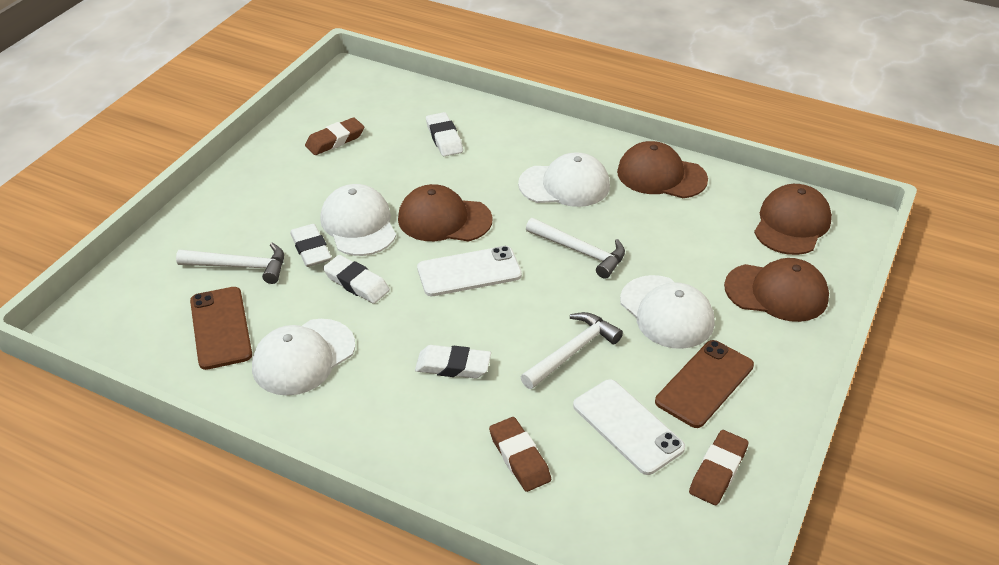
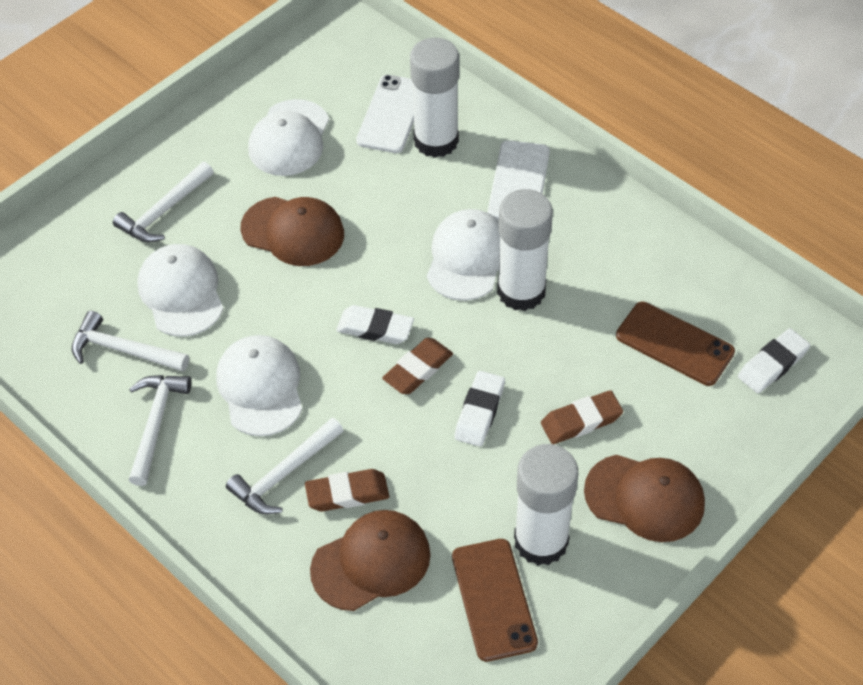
brown cap: [398,184,493,241] [617,141,708,198] [724,258,829,322] [754,184,832,255] = 4 -> [240,197,344,266] [310,510,431,611] [584,455,705,542] = 3
white eraser: [290,224,332,267] [323,255,390,304] [415,345,491,379] [426,112,463,156] = 4 -> [336,305,414,344] [454,371,505,447] [738,328,810,393] = 3
white glue stick: none = 0 -> [410,38,459,158] [497,189,553,311] [514,444,578,566] = 3
white hammer: [176,243,284,284] [521,312,623,389] [526,218,625,279] = 3 -> [72,311,189,372] [113,162,214,243] [129,375,191,486] [226,418,344,514] = 4

